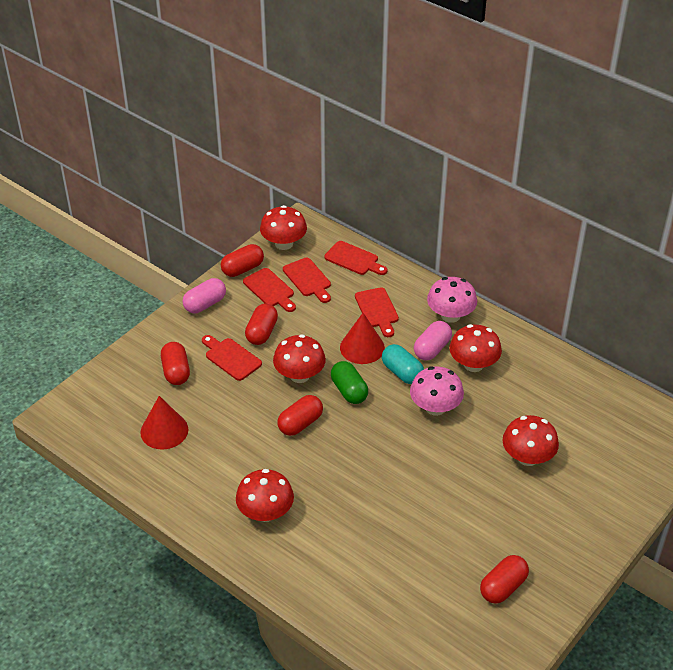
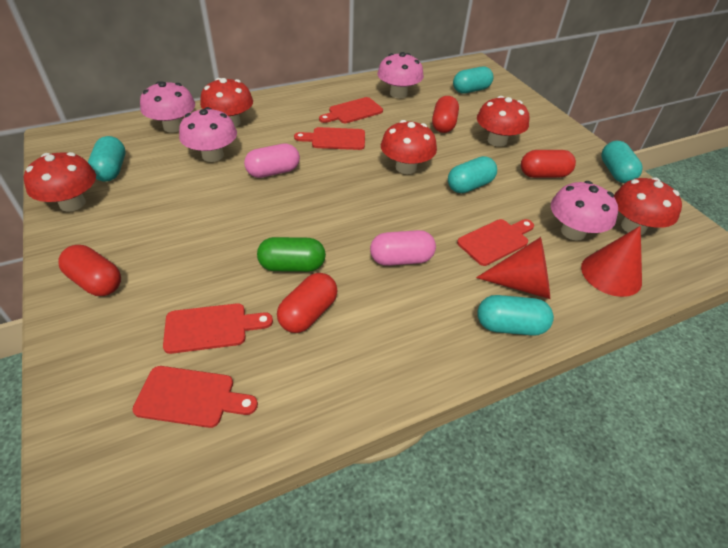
pink mushroom: [410,366,464,416] [427,277,477,323] = 2 -> [140,81,195,133] [179,107,237,162] [378,52,424,98] [551,181,618,241] = 4
red capsule: [161,342,190,385] [221,244,264,277] [245,303,278,345] [277,395,323,436] [480,555,529,604] = 5 -> [58,245,121,296] [277,273,338,333] [432,96,459,133] [521,150,576,178] = 4
turquoise capsule: [382,344,424,384] = 1 -> [88,136,125,182] [448,156,497,193] [453,66,493,94] [477,295,554,336] [601,141,643,183] = 5

